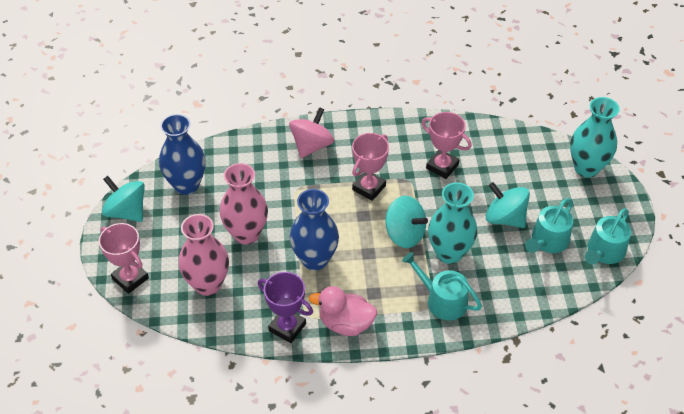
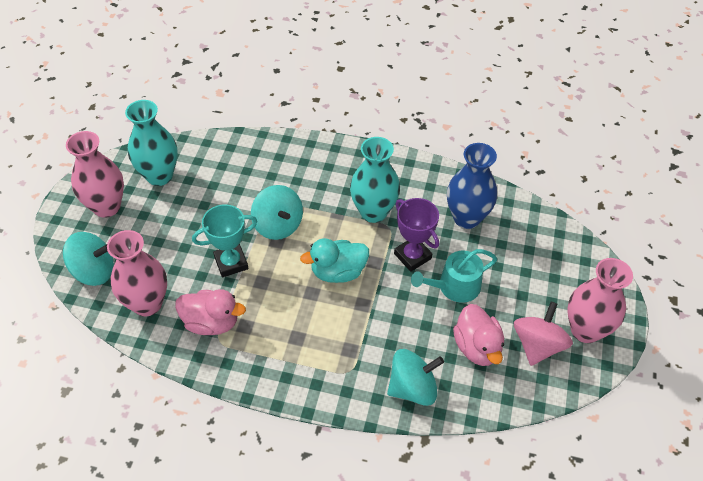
blue vase: [159,114,206,195] [290,189,339,270] = 2 -> [447,143,497,229] = 1
pink duck: [309,286,377,336] = 1 -> [175,289,246,335] [453,304,504,366] = 2
pink trophy: [99,223,149,294] [352,133,389,201] [422,112,472,179] = 3 -> none = 0
pink vase: [179,214,229,296] [220,163,268,244] = 2 -> [66,131,124,218] [107,230,167,316] [568,258,633,343] = 3
turquoise duck: none = 0 -> [300,238,369,283] = 1
turquoise trophy: none = 0 -> [192,204,257,277] = 1
turquoise watering can: [402,252,482,320] [525,198,573,253] [585,208,631,265] = 3 -> [411,249,497,303] = 1

